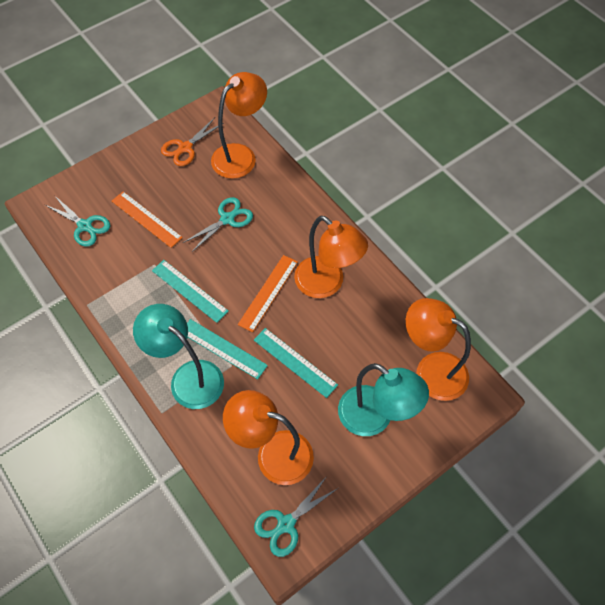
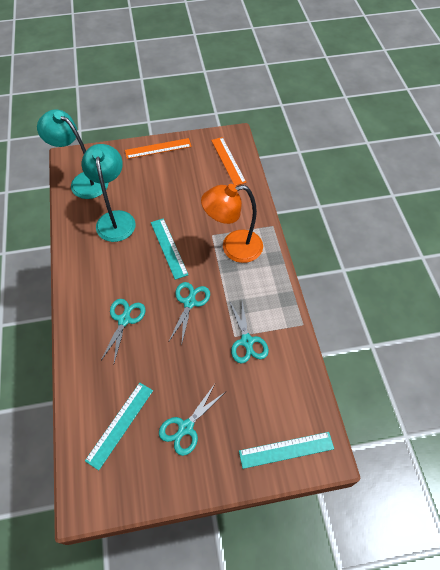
orange lamp: [211,72,267,179] [223,390,314,485] [294,216,368,298] [406,298,471,401] = 4 -> [201,184,263,263] = 1
orange scissors: [161,118,224,166] = 1 -> none = 0
turquoise scissors: [45,195,110,247] [183,197,253,252] [254,476,338,557] = 3 -> [100,299,145,363] [159,384,225,456] [169,282,210,346] [230,301,269,364] = 4

